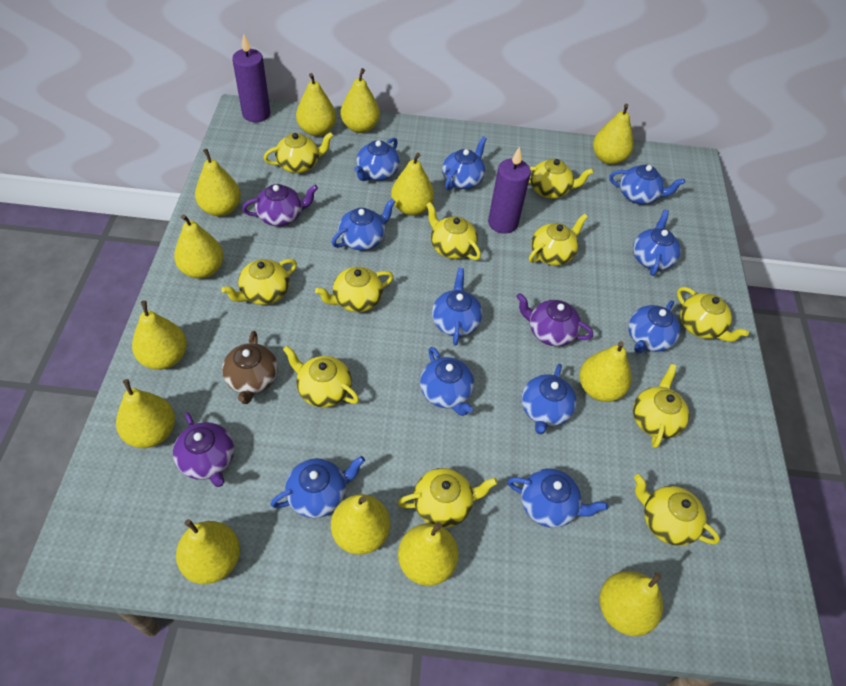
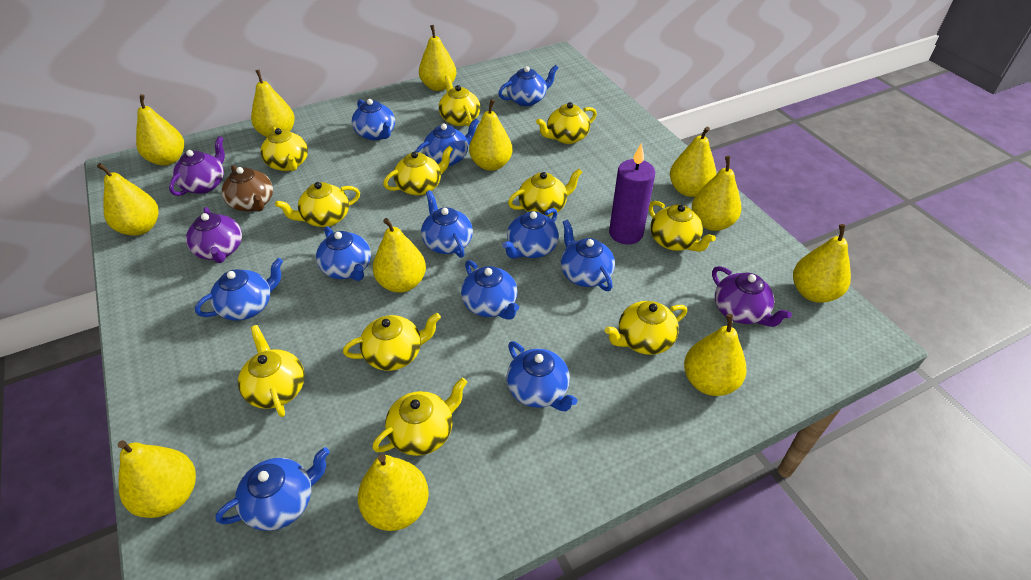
purple candle: [232,34,270,122] [488,147,531,234] = 2 -> [609,143,655,244] = 1
yellow pear: [116,379,175,448] [132,300,187,370] [174,214,224,279] [176,519,240,584] [195,149,241,216] [296,73,336,136] [331,494,390,555] [341,68,380,133] [391,153,434,216] [398,522,459,586] [579,341,631,402] [593,104,634,165] [600,571,663,636] = 13 -> [97,163,158,236] [118,440,196,518] [136,94,184,166] [251,70,295,137] [358,454,429,531] [373,218,426,293] [419,25,456,91] [469,99,512,171] [670,127,716,197] [684,314,747,396] [692,156,741,231] [793,224,851,303] = 12

